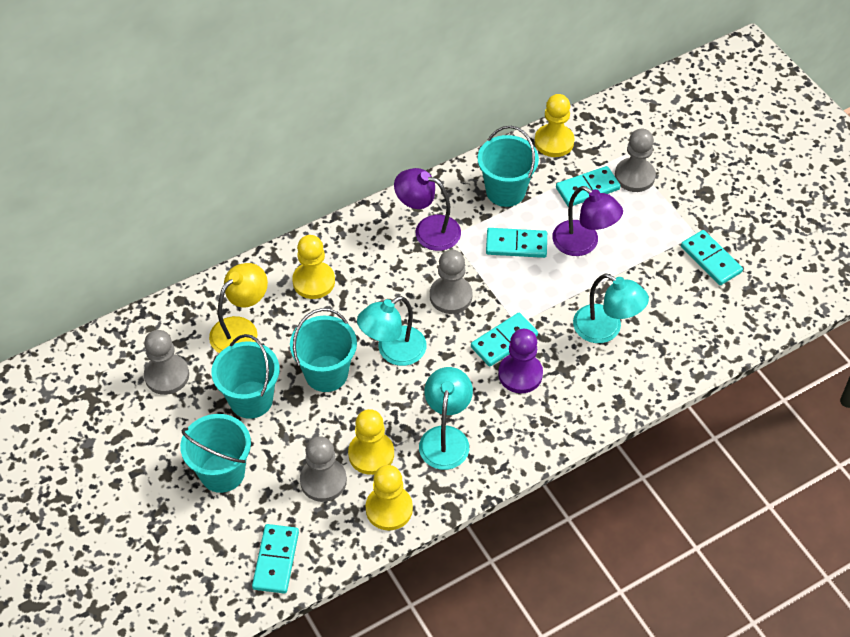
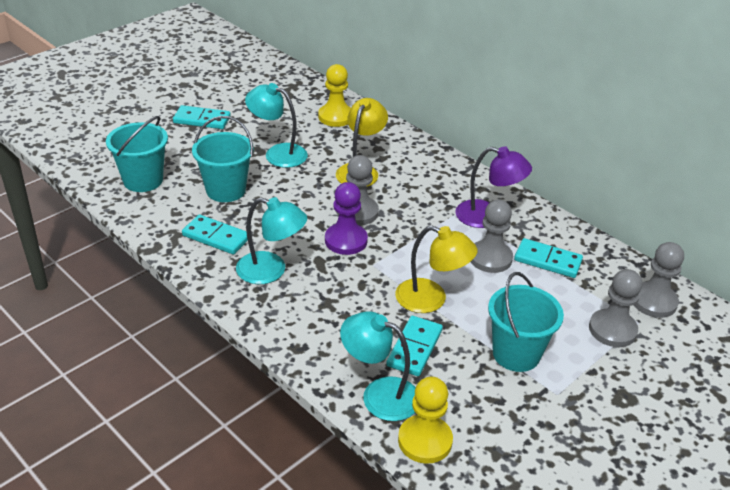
purple lamp: [394,168,461,251] [552,186,623,256] = 2 -> [455,146,532,228] = 1
turquoise bucket: [180,414,251,493] [211,334,280,419] [290,308,357,392] [478,126,539,207] = 4 -> [106,116,168,192] [192,116,254,202] [488,272,564,372] = 3
turquoise domino: [252,524,299,594] [471,313,538,367] [486,228,547,258] [556,166,620,207] [681,230,743,285] = 5 -> [173,105,231,129] [182,215,248,254] [386,316,443,376] [514,238,583,278] = 4
yellow lamp: [209,263,268,353] = 1 -> [336,98,388,187] [396,226,477,313] = 2
yellow pawn: [292,235,335,299] [348,409,394,475] [365,465,413,531] [534,94,575,157] = 4 -> [318,64,351,127] [398,377,453,464] = 2

